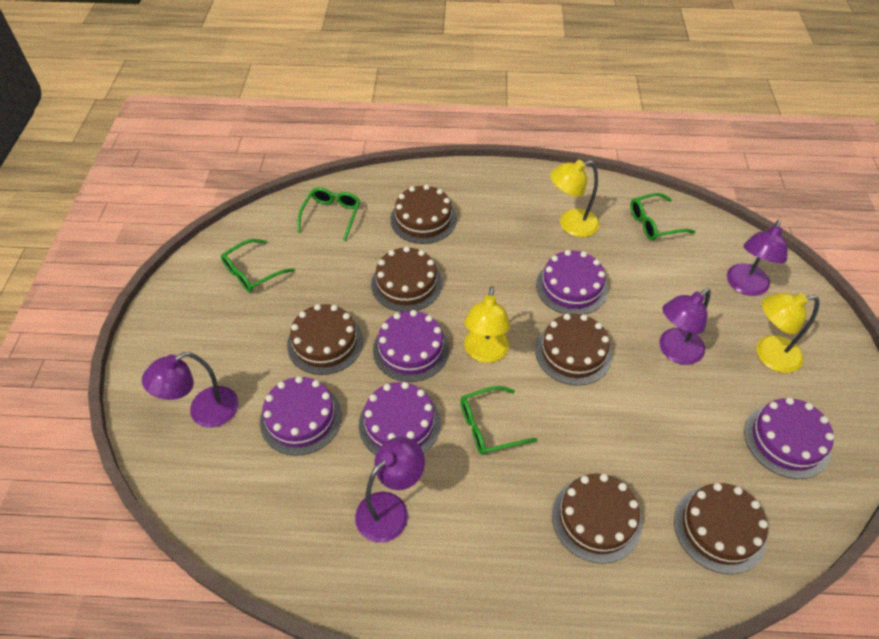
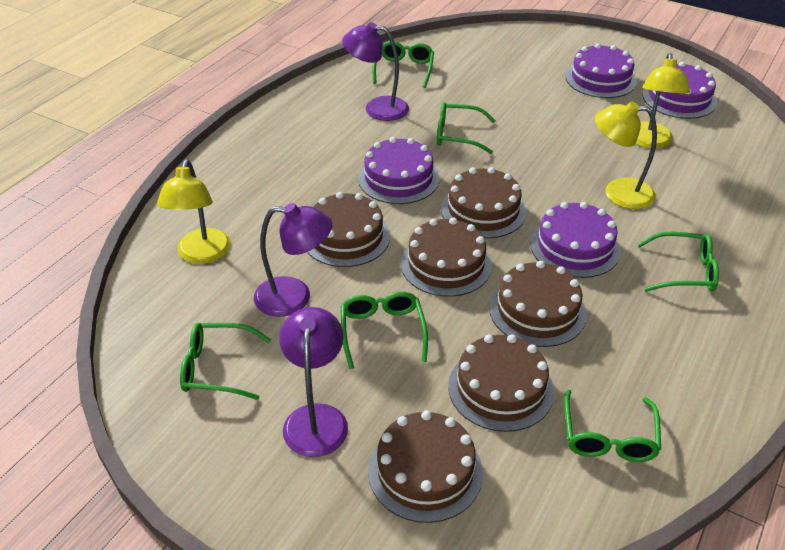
green glasses: [221,239,294,292] [297,187,360,241] [460,386,537,455] [630,193,695,240] = 4 -> [180,323,271,400] [341,292,428,369] [373,41,434,88] [437,102,496,154] [564,390,661,462] [638,232,719,292] = 6
purple cake: [260,376,342,456] [359,382,441,455] [373,310,449,382] [536,250,608,315] [744,397,834,479] = 5 -> [358,137,439,204] [530,202,621,278] [566,43,637,98] [643,62,717,119] = 4
purple lamp: [142,352,239,428] [355,436,425,542] [659,288,711,365] [727,220,788,296] = 4 -> [254,203,332,317] [279,307,348,457] [342,22,409,121] = 3

